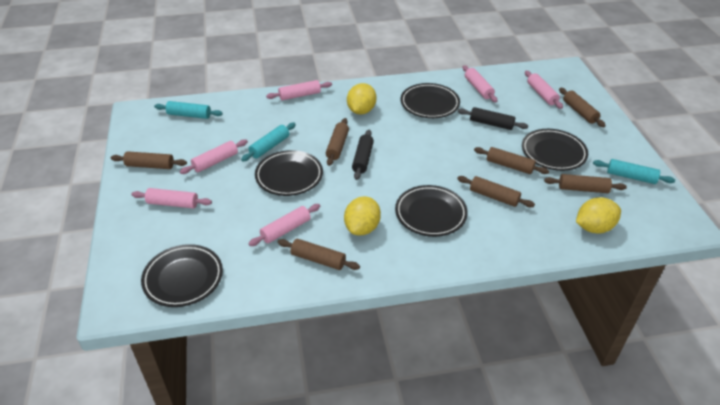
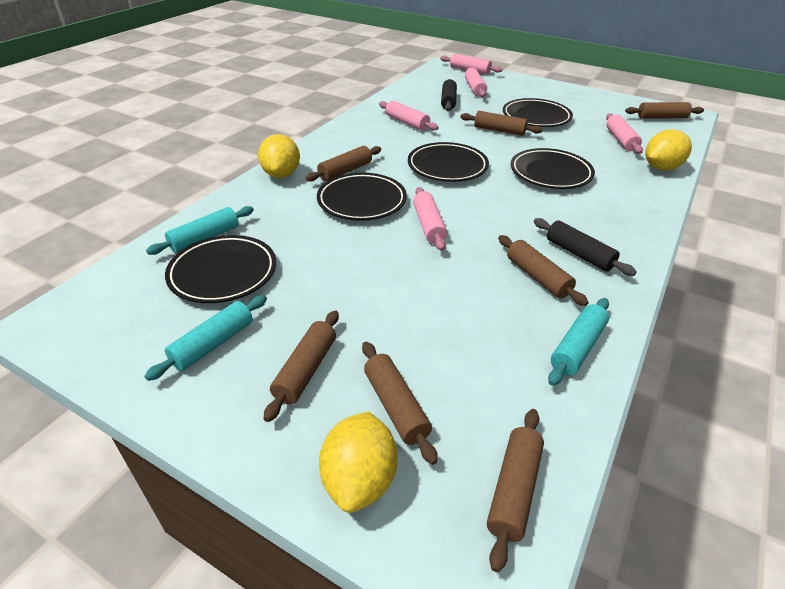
pink rolling pin: [131,188,212,209] [180,139,248,174] [248,204,320,246] [266,80,332,101] [463,65,497,102] [525,71,563,109] = 6 -> [379,101,439,131] [413,187,448,251] [440,54,502,74] [465,68,487,97] [606,113,643,154] = 5

